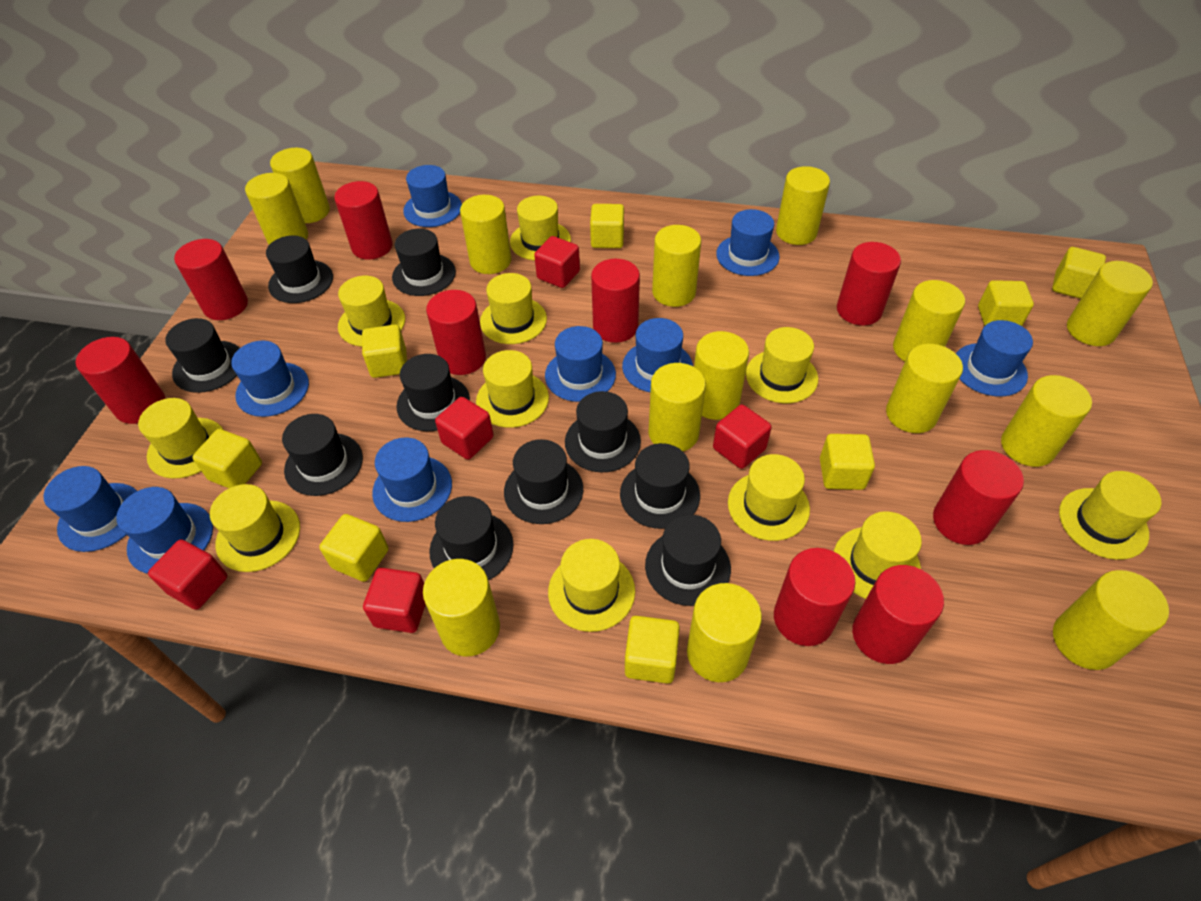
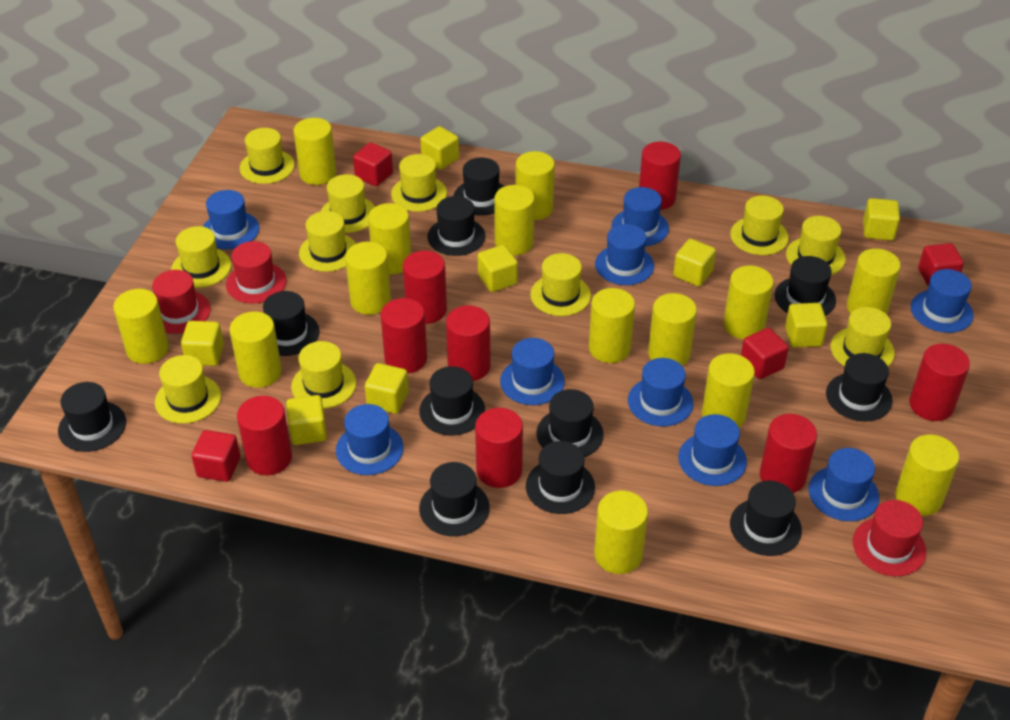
black hat: [165,318,240,393] [266,235,333,303] [282,414,363,496] [392,229,456,296] [396,354,470,431] [429,496,513,580] [504,439,583,524] [565,391,641,472] [620,443,700,529] [645,515,731,606] = 10 -> [58,382,126,452] [263,291,320,356] [419,366,485,436] [419,462,490,536] [427,196,485,256] [454,158,505,215] [526,441,595,514] [536,389,604,457] [730,481,802,556] [774,256,836,316] [826,353,893,422] = 11
red cube: [148,539,227,610] [363,568,426,633] [435,397,494,460] [534,236,580,288] [713,405,772,469] = 5 -> [192,430,240,482] [353,142,393,186] [741,328,789,379] [918,243,964,286] = 4
red cylinder: [76,337,165,424] [174,239,248,320] [334,181,393,260] [426,290,486,375] [591,259,640,343] [774,548,855,646] [837,242,901,325] [852,565,944,664] [933,450,1024,545] = 9 -> [237,396,292,475] [381,298,427,374] [403,250,447,324] [446,305,491,381] [475,408,523,488] [639,142,681,210] [760,414,817,493] [909,344,970,421] = 8
red hat: none = 0 -> [152,270,211,334] [226,241,287,304] [853,500,926,576] = 3

